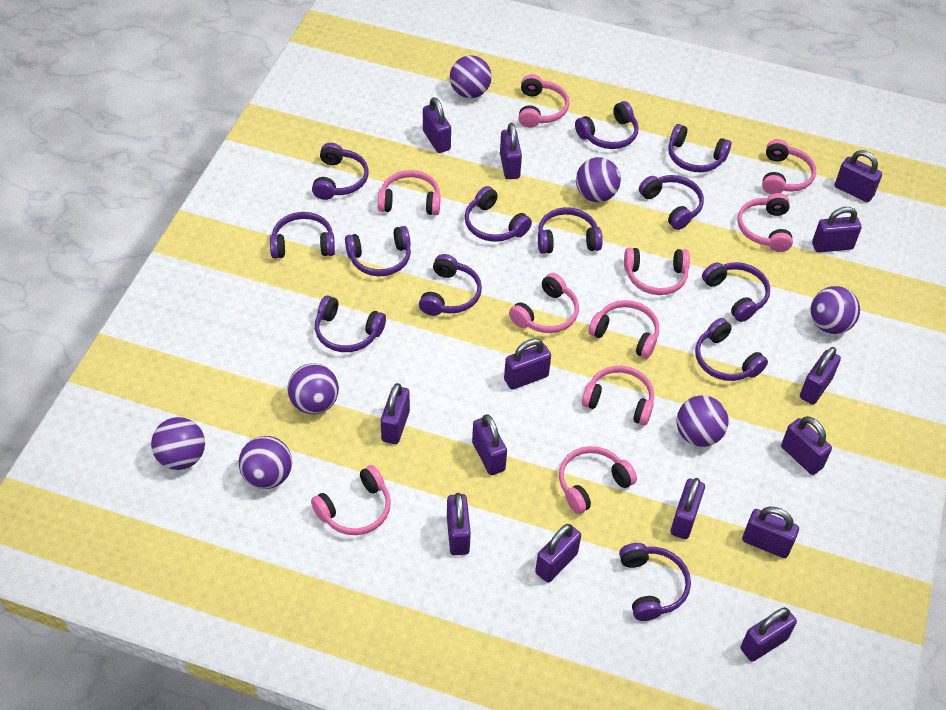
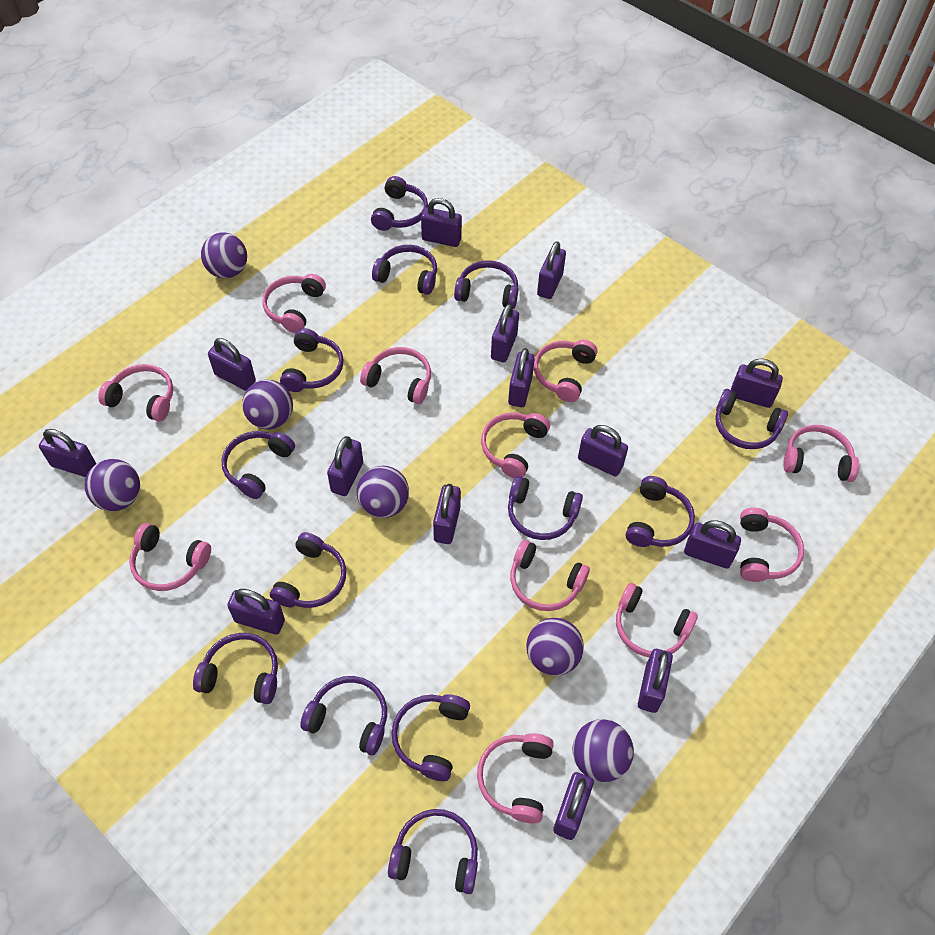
pink headphones: [311,465,391,535] [378,170,441,215] [509,273,579,333] [518,74,569,128] [559,446,637,514] [582,366,654,425] [588,300,659,359] [624,248,690,295] [737,193,793,252] [762,139,816,195] = 10 -> [98,364,173,422] [129,523,211,591] [262,274,326,333] [360,347,431,404] [477,733,554,823] [481,412,550,478] [510,540,590,611] [534,340,597,402] [616,583,698,657] [740,508,804,582] [783,425,859,482] = 11
purple ball: [151,417,205,470] [239,436,292,489] [287,363,339,414] [450,55,492,98] [576,157,621,202] [677,395,728,447] [810,286,860,334] = 7 -> [85,459,140,511] [201,232,247,278] [242,380,293,429] [357,466,409,518] [526,618,584,676] [573,719,634,782] = 6

